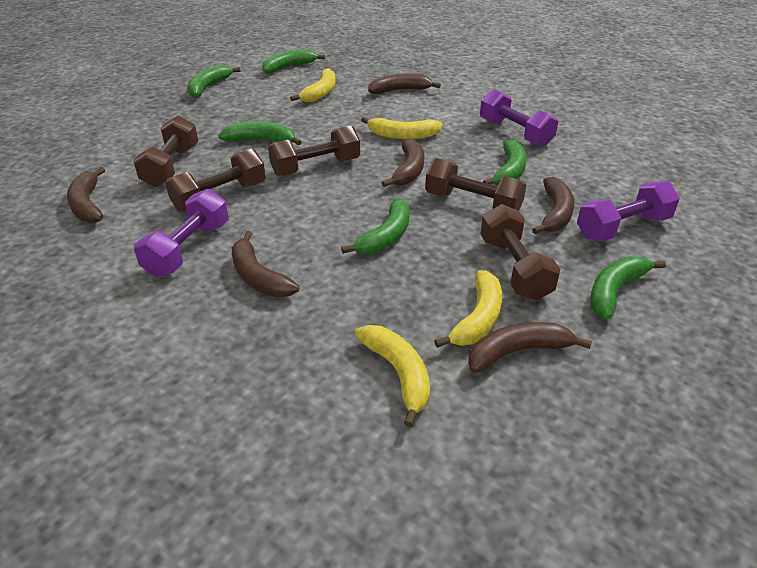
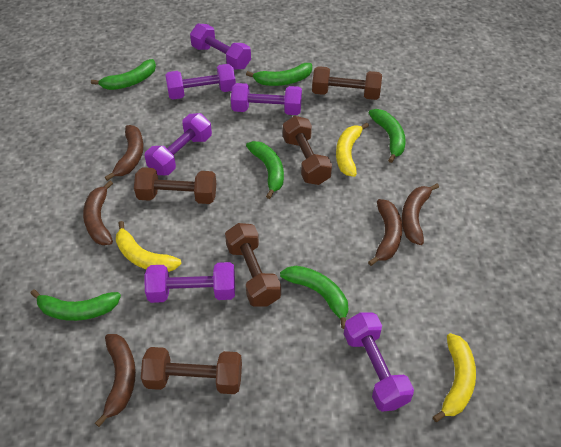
brown banana: [67,167,105,223] [232,231,300,297] [368,73,441,94] [382,138,424,187] [468,322,592,373] [532,177,575,234] = 6 -> [83,180,113,245] [95,334,136,427] [105,125,144,181] [368,199,403,266] [402,183,439,245] = 5
purple dumbbell: [134,189,229,277] [480,89,558,147] [577,181,680,241] = 3 -> [145,113,212,175] [145,262,235,303] [165,64,236,100] [190,24,251,70] [231,83,302,115] [344,312,414,412] = 6
yellow banana: [290,68,336,102] [355,325,430,427] [361,117,443,139] [434,270,502,348] = 4 -> [116,221,181,272] [336,123,369,177] [433,333,476,422] = 3

